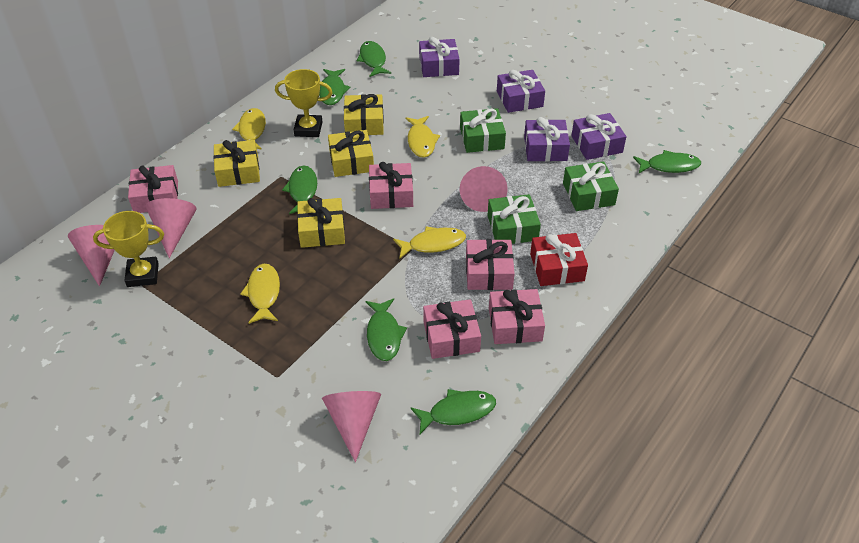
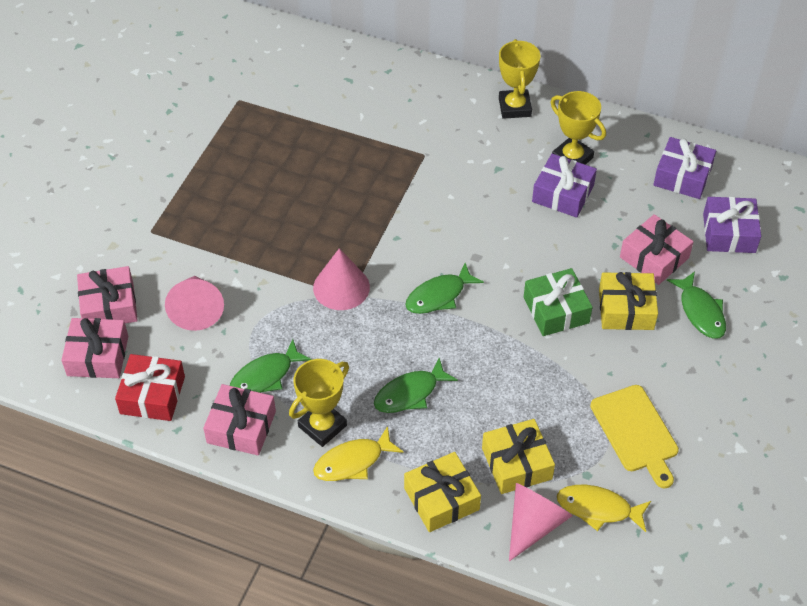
green fish: [282,166,317,214] [319,69,351,105] [357,41,391,77] [365,298,407,361] [411,389,496,434] [633,150,701,173] = 6 -> [230,339,312,393] [374,358,458,413] [405,263,484,314] [667,271,726,339] = 4
green gift: [460,108,506,153] [487,194,541,244] [563,161,619,211] = 3 -> [524,268,593,336] = 1
pink cone: [68,225,115,287] [146,198,196,258] [322,391,381,462] [460,166,508,212] = 4 -> [165,276,224,331] [313,248,370,310] [509,483,573,561] = 3
pink gift: [128,165,178,213] [369,162,413,209] [423,299,481,359] [466,239,515,290] [489,289,545,344] = 5 -> [61,318,128,378] [77,266,138,324] [203,384,276,456] [620,214,694,285] = 4
purple gift: [419,37,460,77] [497,70,545,113] [524,117,570,161] [571,113,626,160] = 4 -> [532,154,597,218] [653,137,716,199] [703,197,761,253] = 3
yellow cutting board: none = 0 -> [590,385,679,489] = 1
yellow fish: [232,108,266,150] [240,264,280,324] [393,226,466,259] [406,116,440,158] = 4 -> [313,426,403,481] [557,485,651,532] = 2
yellow gift: [213,140,260,187] [297,198,345,248] [328,130,374,177] [344,94,384,135] = 4 -> [404,452,481,532] [482,419,555,494] [599,272,658,330] = 3
yellow trophy: [93,211,164,287] [275,69,333,137] = 2 -> [289,359,349,447] [499,39,540,119] [550,91,606,165] = 3

